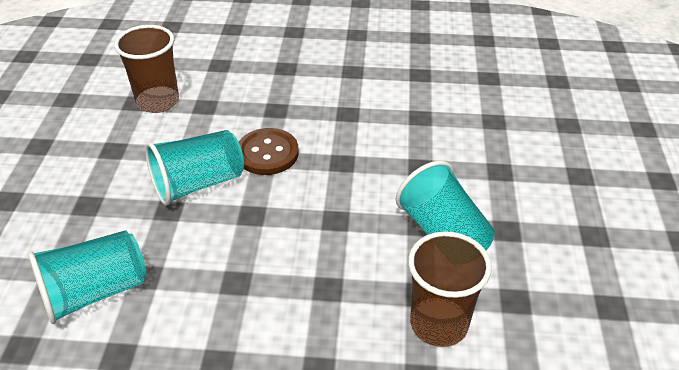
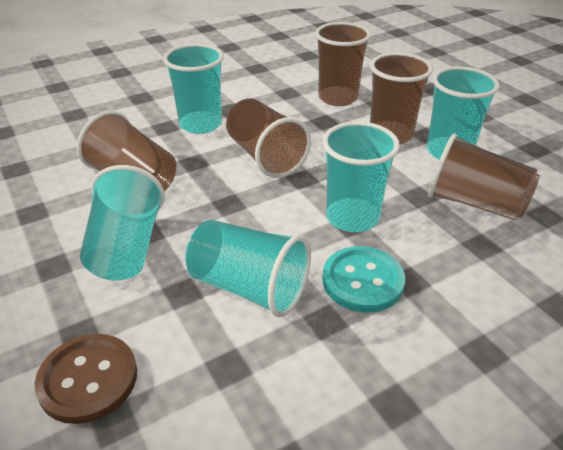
brown cup: [114,25,179,113] [408,231,492,347] = 2 -> [77,110,176,191] [226,98,311,178] [315,22,371,106] [370,52,433,145] [428,133,540,220] = 5
turquoise button: none = 0 -> [322,246,405,312] = 1
turquoise cup: [28,230,147,324] [145,130,244,205] [396,161,495,250] = 3 -> [80,165,165,281] [163,44,224,134] [185,220,311,317] [322,121,400,232] [427,66,499,160] = 5

